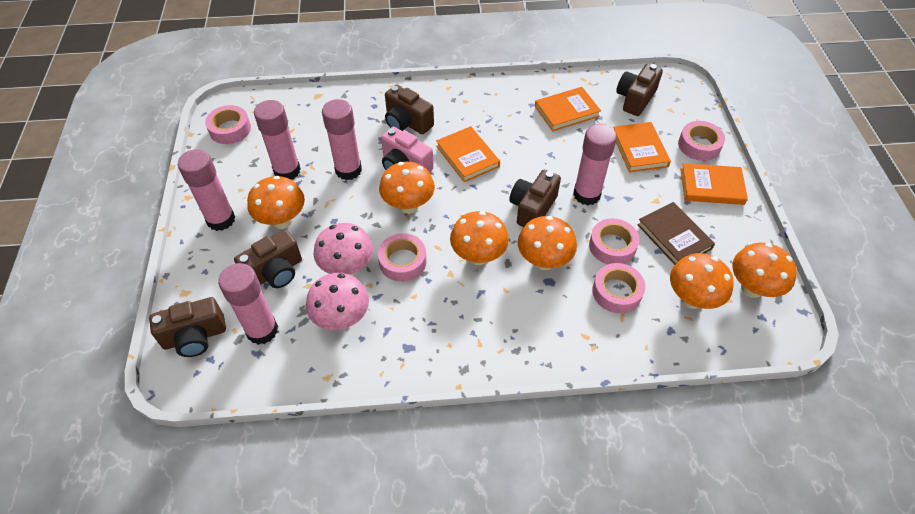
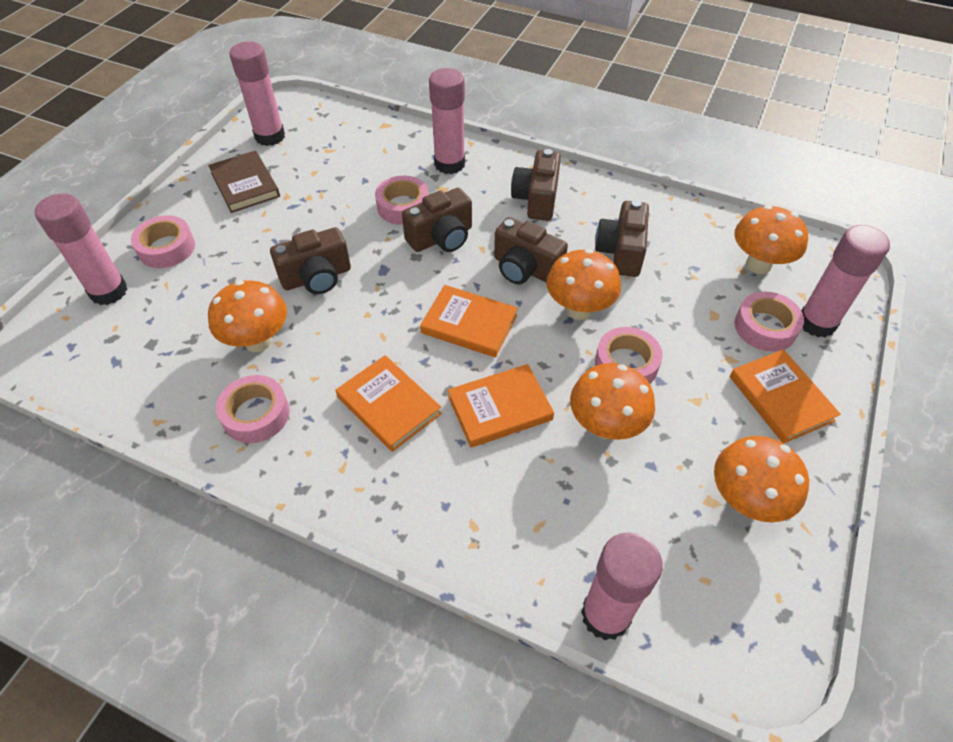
orange mushroom: [247,176,305,229] [379,162,435,214] [450,211,509,265] [518,216,577,270] [670,253,734,309] [732,243,797,298] = 6 -> [208,280,287,352] [546,249,621,320] [570,363,655,440] [714,436,809,522] [734,205,808,274] = 5
pink camera: [381,127,434,173] = 1 -> none = 0
pink mushroom: [306,273,369,330] [314,223,373,276] = 2 -> none = 0

